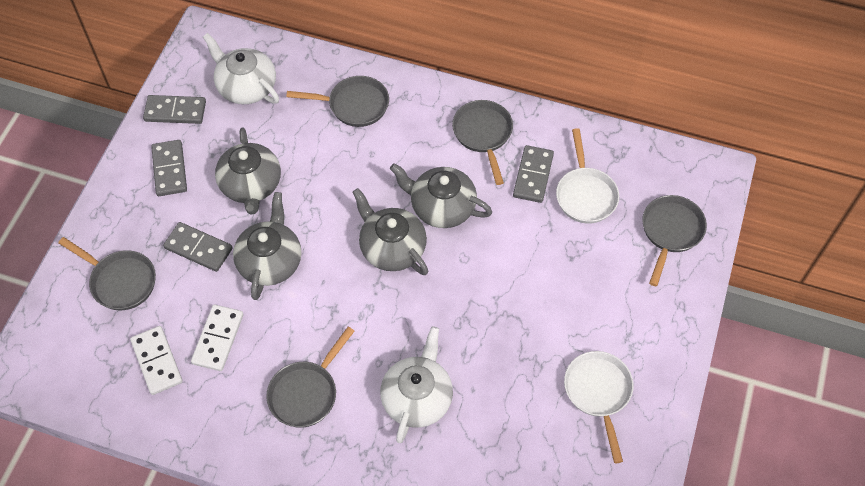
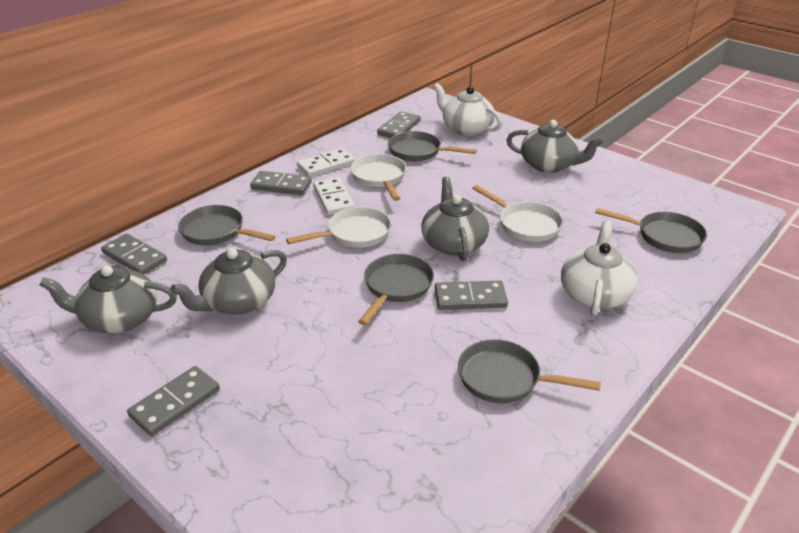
grey domino: [143,95,206,124] [151,140,187,196] [163,222,233,272] [513,145,554,203] = 4 -> [101,234,167,275] [127,366,220,436] [250,171,312,195] [377,111,421,138] [435,281,508,310] = 5
white pan: [556,128,619,223] [564,351,634,463] = 2 -> [286,207,391,248] [350,154,406,201] [472,185,563,242] = 3

